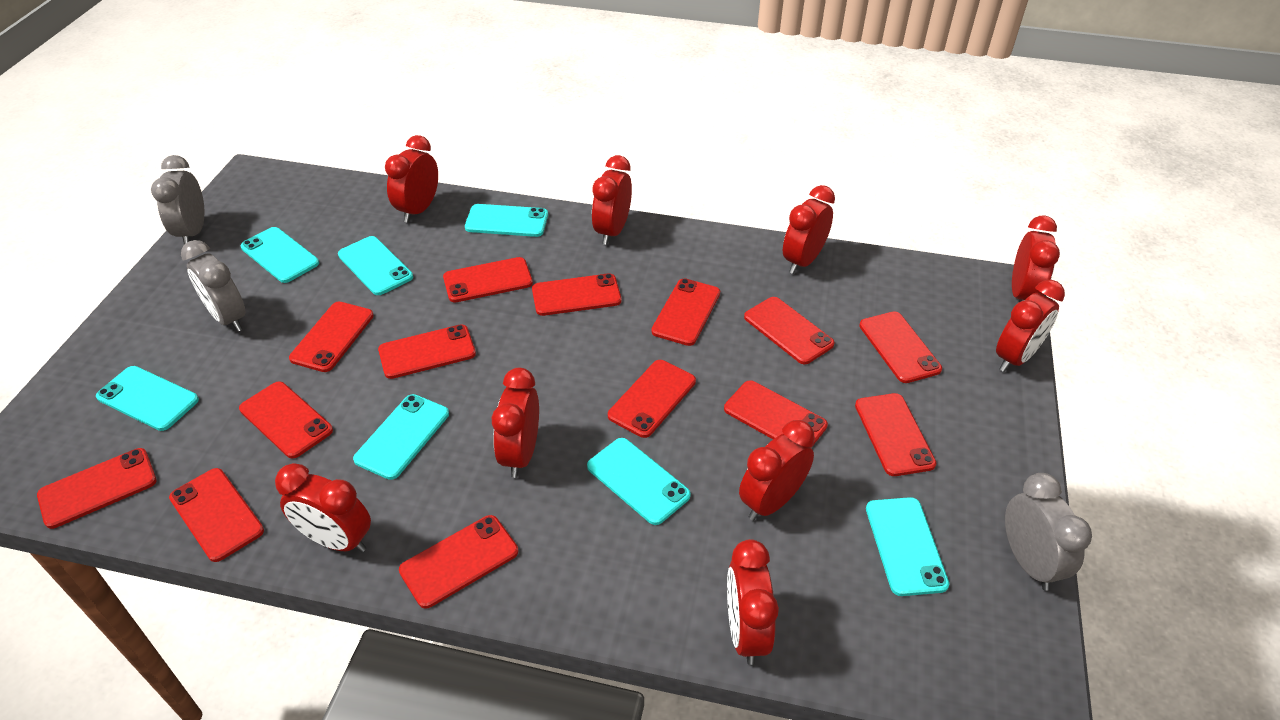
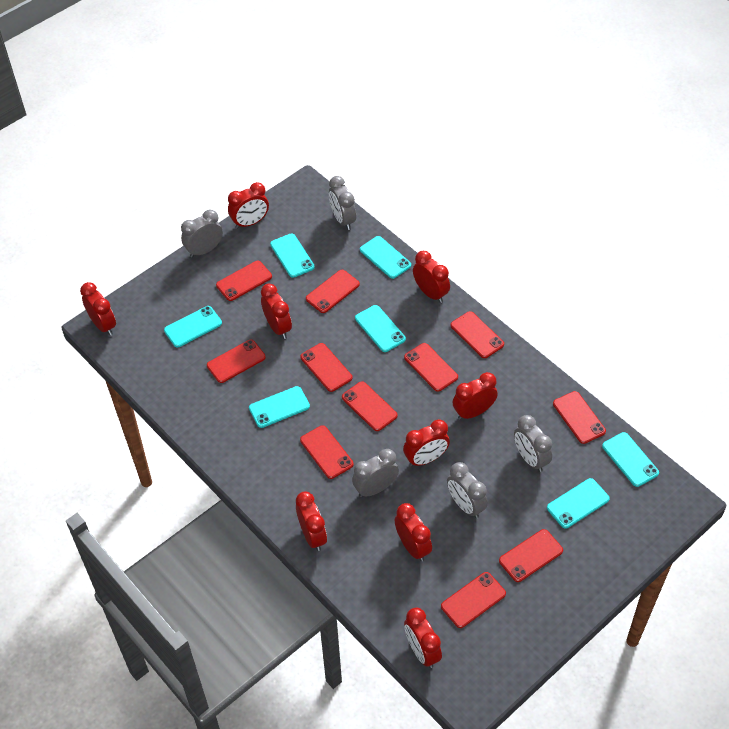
grey clock: [151,155,204,244] [181,240,246,332] [1005,473,1092,590] = 3 -> [181,210,223,258] [329,176,356,230] [352,449,399,497] [447,462,488,518] [514,415,552,472] = 5
red phone: [37,448,157,529] [169,468,264,562] [239,381,333,459] [289,301,374,372] [378,324,476,379] [399,515,518,608] [443,257,533,302] [532,273,621,316] [608,360,696,438] [651,278,720,346] [724,380,828,448] [744,297,835,364] [855,393,936,476] [859,311,942,383] = 14 -> [207,339,266,383] [216,261,272,301] [300,425,354,479] [301,343,352,392] [306,270,360,313] [342,381,398,431] [404,343,458,392] [441,572,506,628] [451,311,504,358] [499,529,563,582] [553,391,606,444] = 11

